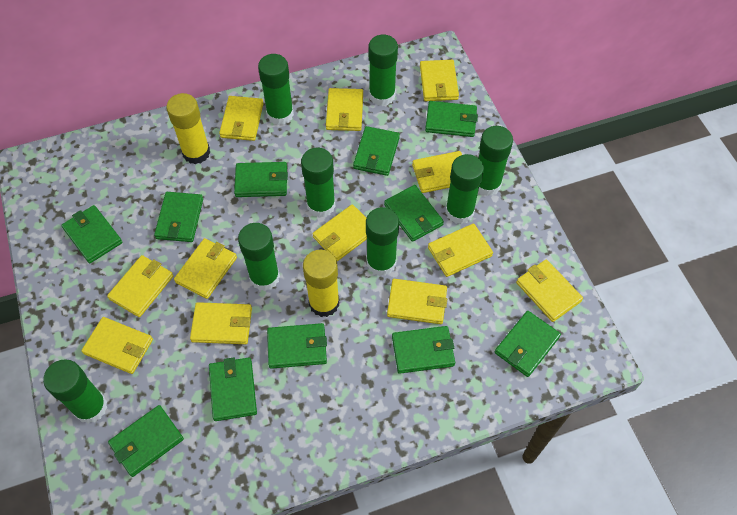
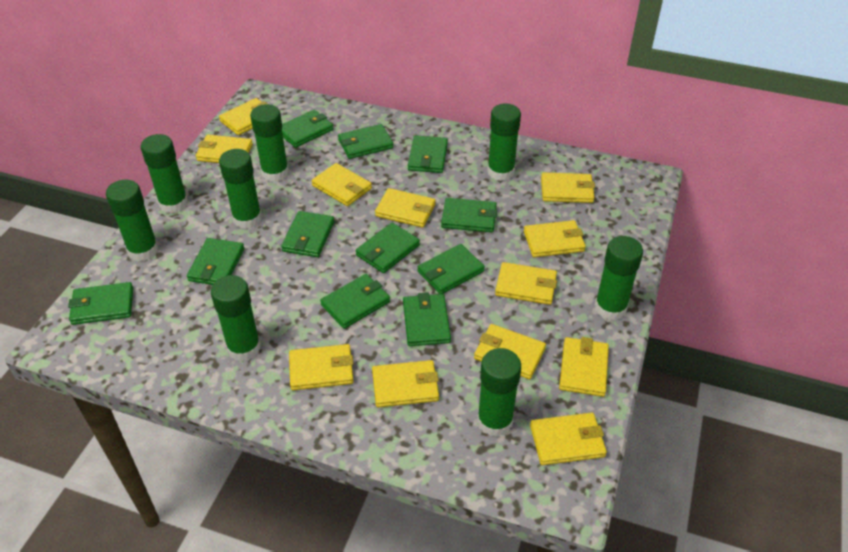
yellow glue stick: [166,93,210,164] [303,250,339,317] = 2 -> none = 0

